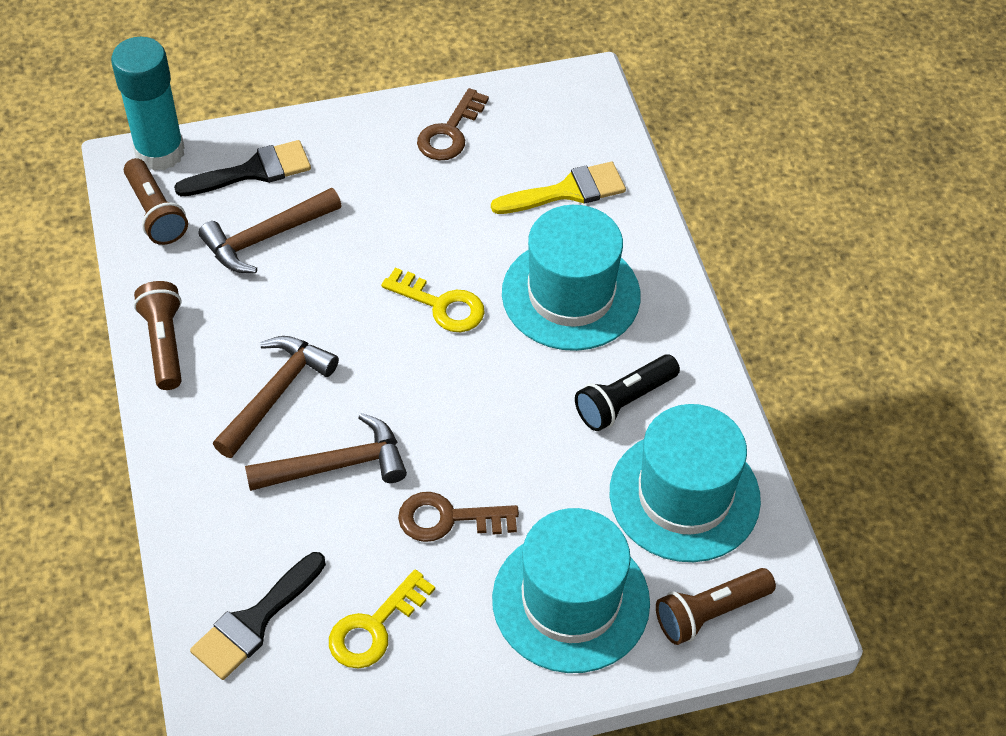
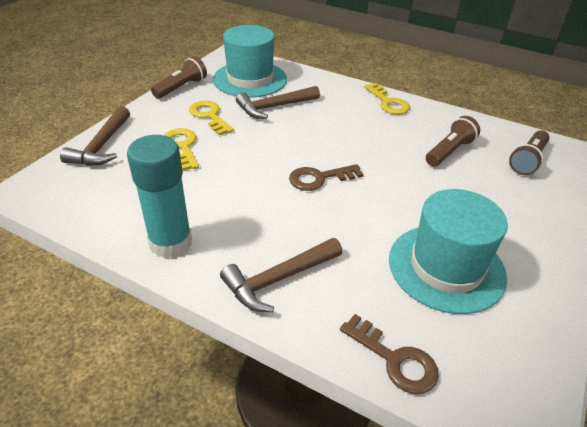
black brush: [174,140,311,196] [190,552,326,680] = 2 -> none = 0
black flashlight: [575,354,680,431] = 1 -> none = 0
turquoise hat: [492,508,650,673] [502,205,641,351] [610,404,761,562] = 3 -> [213,25,287,98] [389,189,508,314] = 2
yellow brush: [491,162,626,214] = 1 -> none = 0
yellow key: [329,569,435,669] [381,268,485,332] = 2 -> [165,128,199,171] [189,101,234,135] [364,83,410,114] = 3

